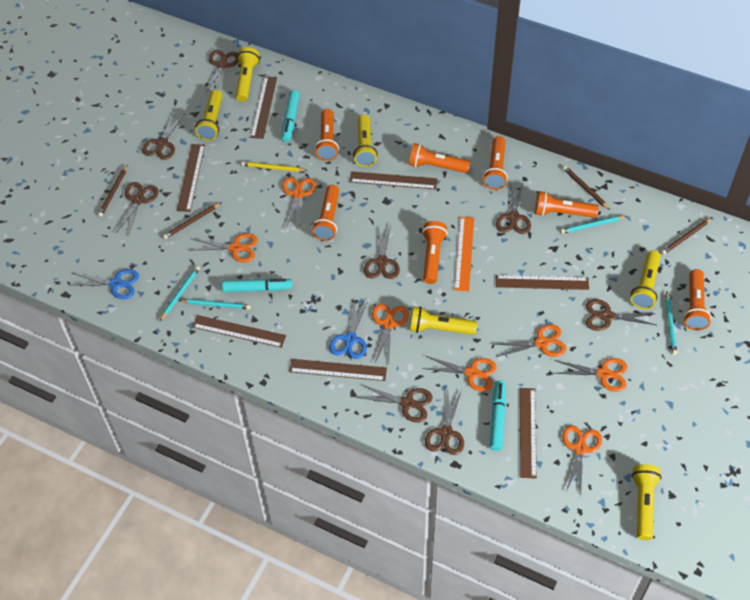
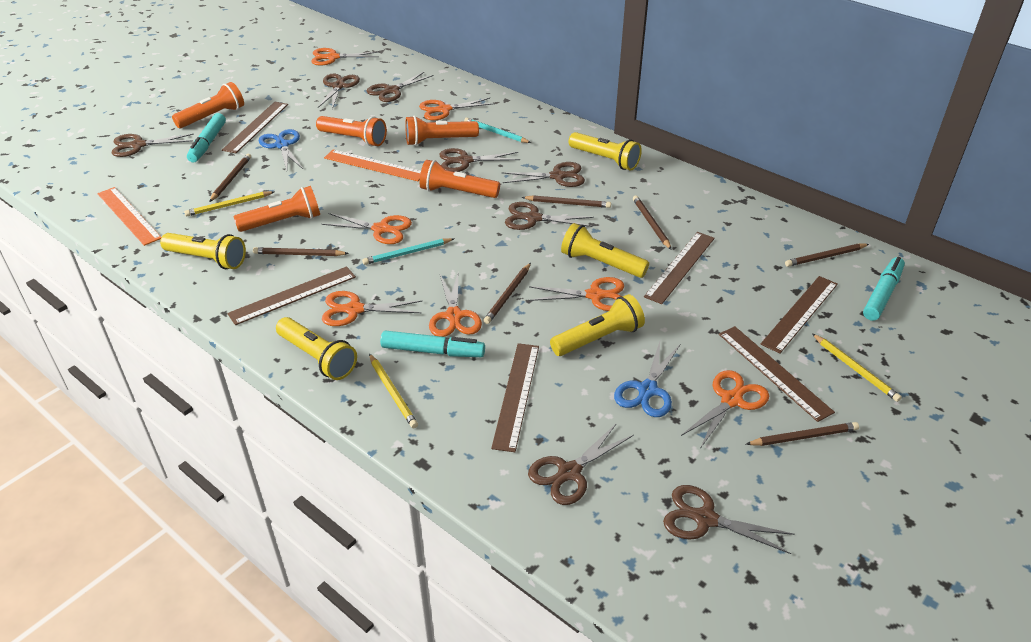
brown pencil: [98,164,128,217] [163,202,222,239] [563,166,610,210] [661,218,712,255] = 4 -> [209,154,251,202] [253,247,349,256] [484,263,531,324] [522,195,611,208] [633,196,671,249] [746,422,859,446] [785,244,869,267] = 7
brown ruler: [177,144,205,212] [192,315,286,348] [250,76,277,139] [289,359,387,381] [350,171,437,189] [496,275,589,290] [520,388,537,479] = 7 -> [222,102,288,153] [227,266,356,325] [491,343,539,452] [644,232,715,304] [719,326,835,422] [761,276,838,354] = 6
orange flashlight: [312,185,339,241] [315,109,339,161] [409,143,470,173] [422,221,448,284] [483,136,508,190] [535,191,599,218] [683,269,711,331] = 7 -> [172,82,244,128] [234,186,320,232] [316,116,387,146] [405,116,479,146] [420,160,500,198] = 5
orange ruler: [454,217,474,291] = 1 -> [97,187,161,246] [324,150,421,181] = 2
turquoise pencil: [160,266,200,321] [179,299,251,309] [560,216,627,234] [665,292,677,355] = 4 -> [362,238,454,265] [464,118,531,143] = 2
yellow flashlight: [195,90,222,141] [236,47,260,102] [353,114,378,167] [410,306,477,335] [630,250,661,309] [632,464,662,540] = 6 -> [160,233,246,269] [276,317,357,380] [550,294,645,356] [561,223,649,278] [569,132,642,171] = 5
yellow pencil: [241,161,308,172] = 1 -> [184,191,274,217] [369,354,418,429] [813,334,902,402] = 3

